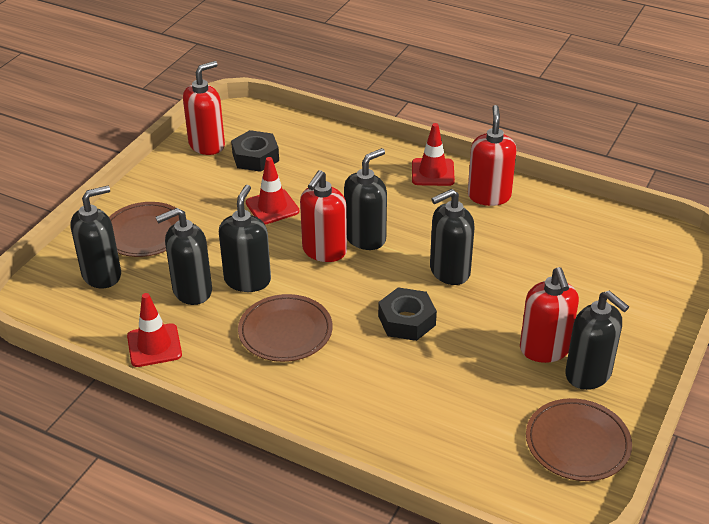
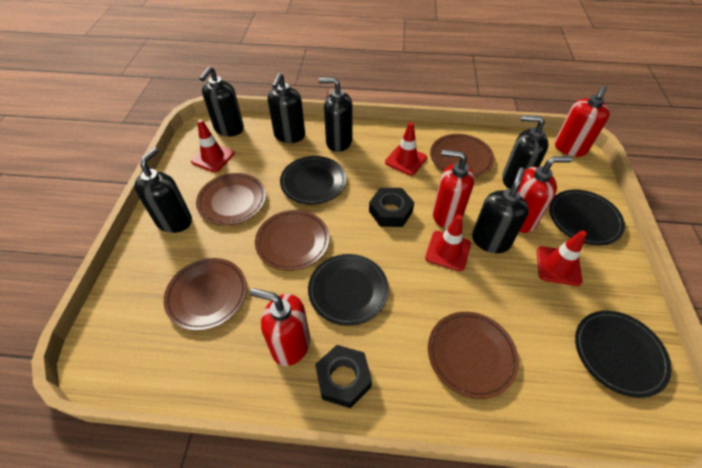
black plate: none = 0 -> [280,156,347,205] [308,254,389,326] [549,189,625,246] [575,311,672,398] = 4
brown plate: [109,202,187,257] [238,294,333,362] [526,398,632,481] = 3 -> [164,258,247,331] [196,173,266,225] [255,210,329,271] [428,312,519,399] [430,134,494,177] = 5
red traffic cone: [127,293,182,367] [246,157,299,225] [412,123,455,186] = 3 -> [191,119,235,172] [385,122,427,176] [425,215,471,271] [537,231,587,286] = 4

